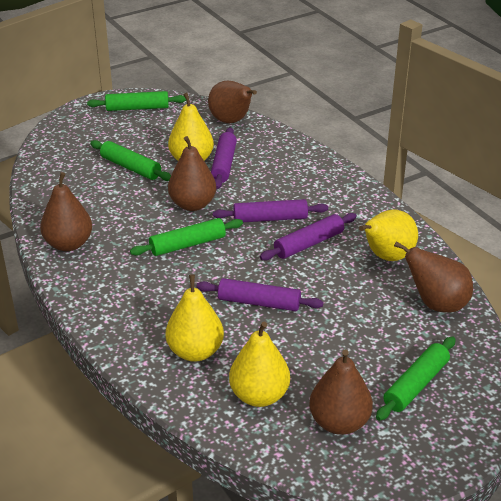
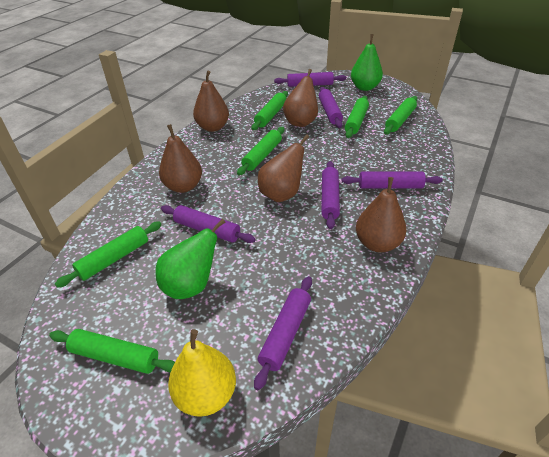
green pear: none = 0 -> [155,219,226,299] [351,34,383,91] = 2
green rolling pin: [87,91,186,111] [90,140,171,181] [130,218,243,256] [376,336,456,421] = 4 -> [49,329,175,374] [55,221,162,288] [237,127,285,175] [252,91,288,130] [345,96,369,138] [384,96,417,135] = 6
purple rolling pin: [196,278,323,311] [211,127,237,189] [213,199,328,222] [260,213,357,260] = 4 -> [161,205,256,243] [254,276,312,390] [274,72,346,87] [319,87,343,128] [321,161,340,229] [342,171,443,188] = 6
yellow pear: [166,274,224,362] [168,93,214,161] [229,322,290,407] [359,210,418,261] = 4 -> [168,329,236,417] = 1

